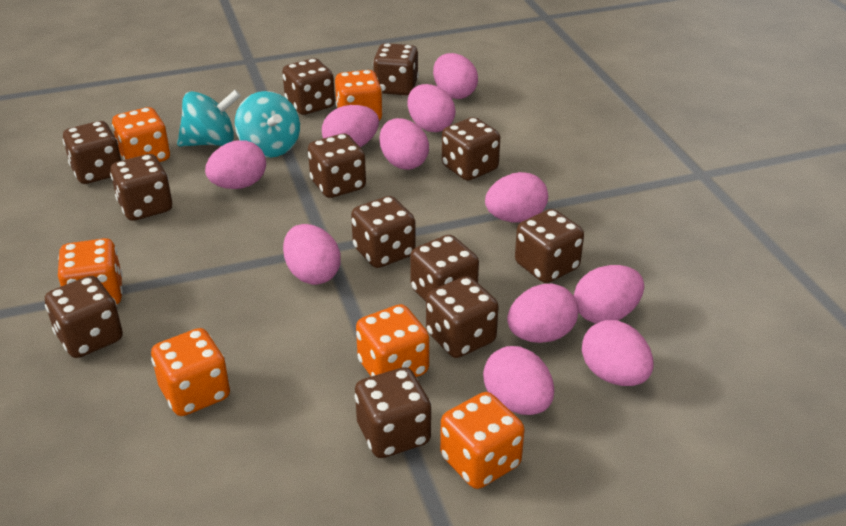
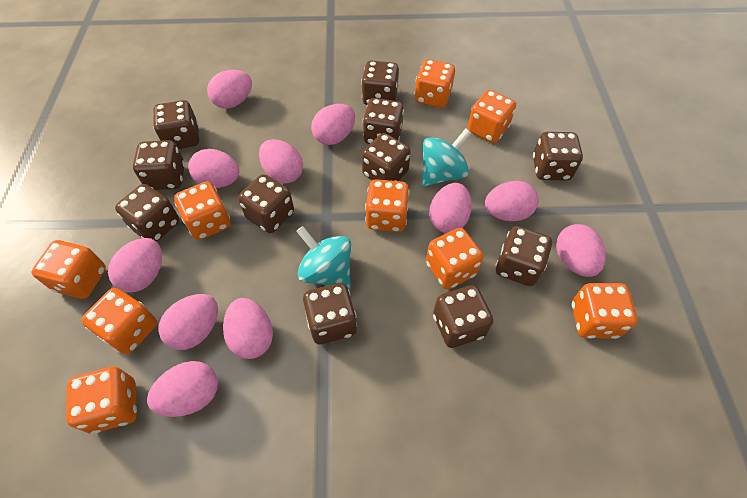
brown dice: [45,276,123,358] [62,121,121,184] [110,154,172,221] [282,58,335,115] [308,134,366,198] [351,196,416,268] [355,367,431,458] [373,43,419,95] [410,235,479,302] [426,276,499,358] [442,117,500,181] [515,209,584,283] = 12 -> [115,184,179,242] [133,140,185,190] [153,100,199,149] [238,174,294,233] [303,283,357,344] [361,61,399,105] [362,133,411,181] [363,98,404,144] [433,285,493,348] [496,226,552,286] [533,132,583,181] = 11
orange dice: [58,238,123,304] [112,107,170,162] [151,328,230,416] [335,70,383,121] [356,304,429,377] [440,392,524,489] = 6 -> [32,240,106,299] [66,367,137,434] [81,288,157,354] [174,181,230,240] [365,179,410,232] [414,59,455,108] [426,228,484,289] [468,90,516,143] [572,283,637,339] = 9

